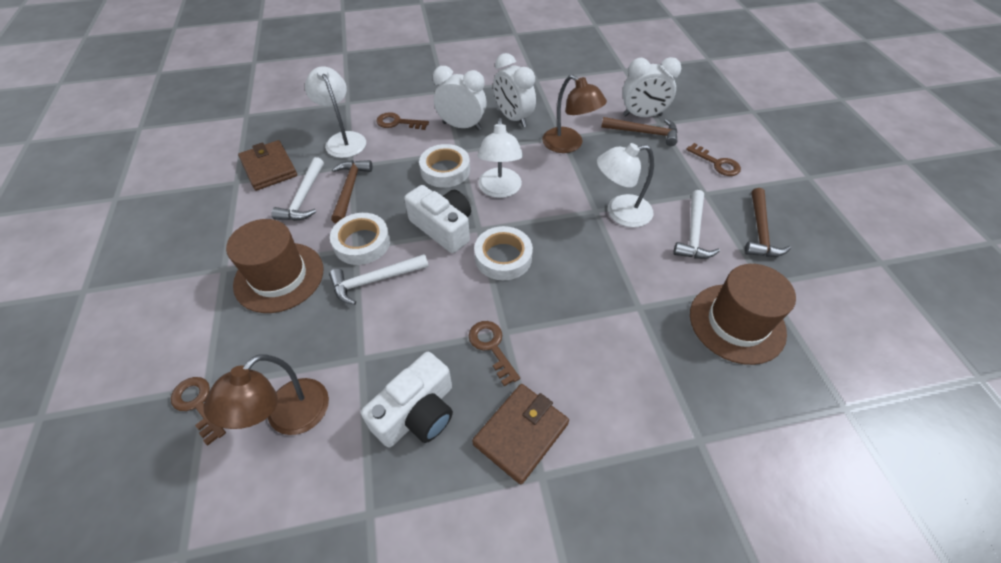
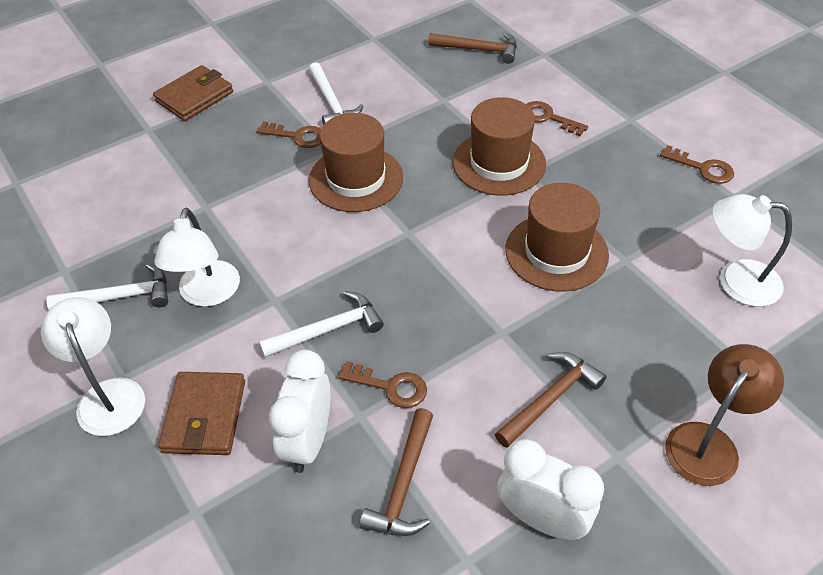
brown hat: [226,219,323,313] [690,264,796,365] = 2 -> [309,113,403,212] [453,97,546,196] [505,183,609,292] = 3
brown lamp: [203,354,329,435] [542,75,607,153] = 2 -> [665,344,784,486] = 1
white camera: [361,352,453,448] [404,185,471,253] = 2 -> none = 0
white clock: [433,66,487,130] [493,53,536,127] [622,57,681,117] = 3 -> [269,350,331,473] [497,439,604,540] = 2
white tape: [330,213,390,265] [419,144,470,188] [474,226,533,280] = 3 -> none = 0

